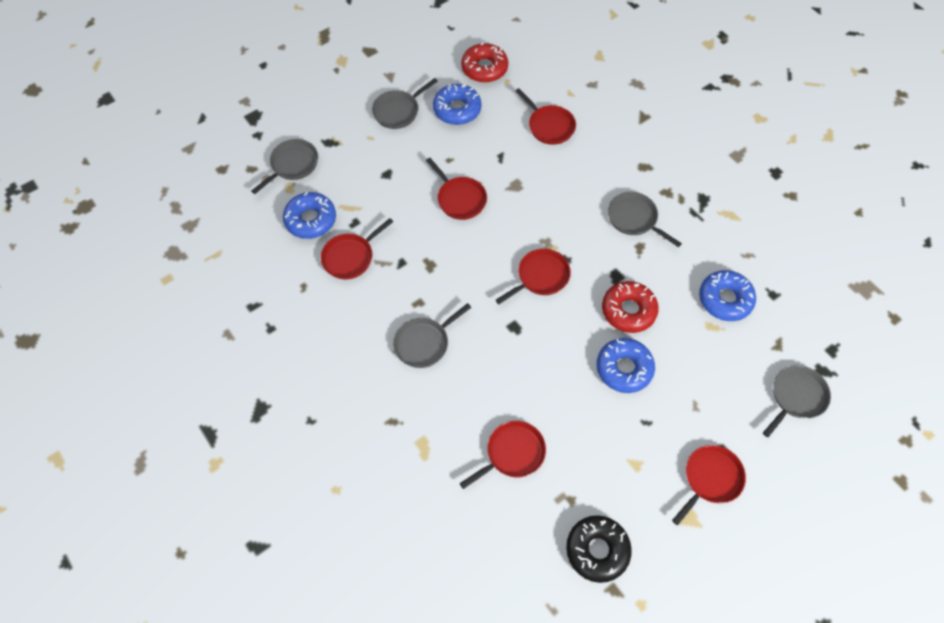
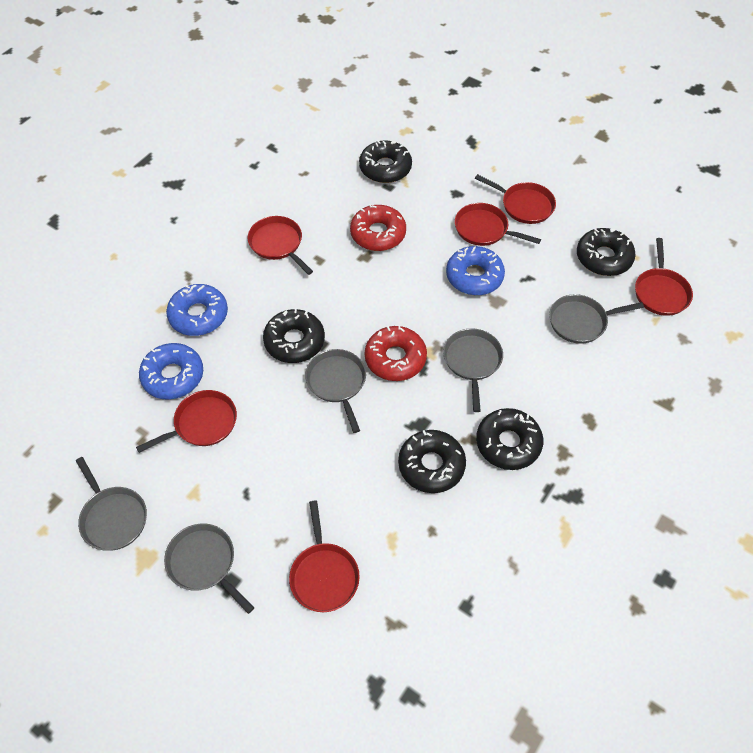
black donut: [566,515,632,583] = 1 -> [263,309,325,363] [359,140,412,183] [398,430,466,493] [476,408,543,470] [577,228,636,276] = 5
blue donut: [283,192,336,239] [433,84,482,125] [597,338,655,393] [699,270,756,321] = 4 -> [139,343,203,399] [166,284,228,336] [446,246,505,295] = 3

